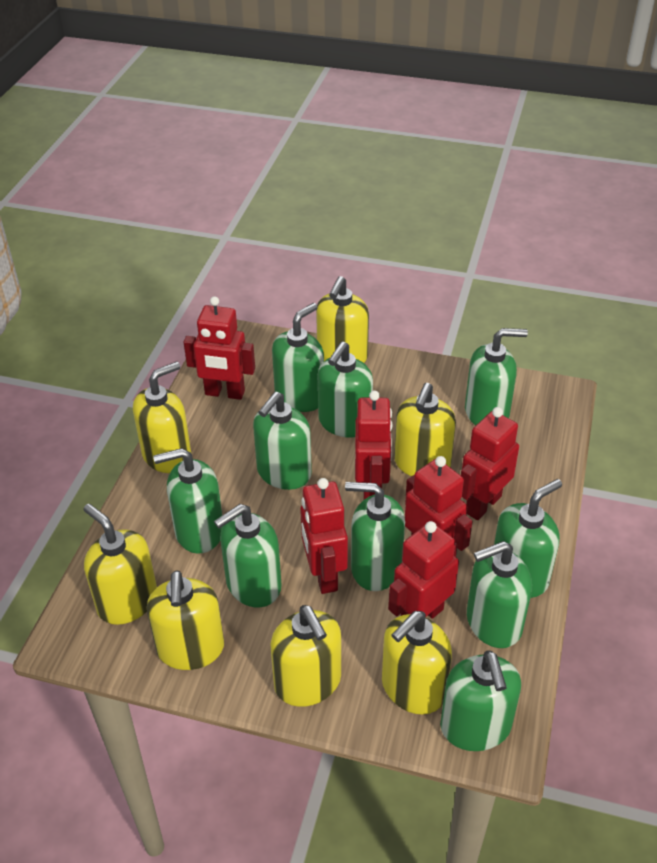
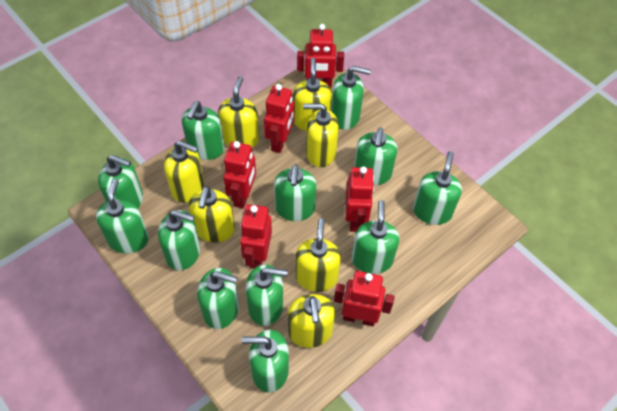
green soap dispenser: [153,448,222,554] [214,504,282,607] [253,392,312,490] [272,303,324,412] [318,342,373,438] [345,482,405,591] [440,650,521,751] [465,328,528,425] [467,541,532,648] [494,479,562,598] = 10 -> [96,179,149,253] [98,155,143,208] [158,210,200,271] [182,101,224,160] [197,268,239,329] [241,329,289,393] [245,264,288,326] [274,164,316,221] [331,66,371,130] [351,200,399,274] [354,127,397,185] [413,151,462,225] = 12

